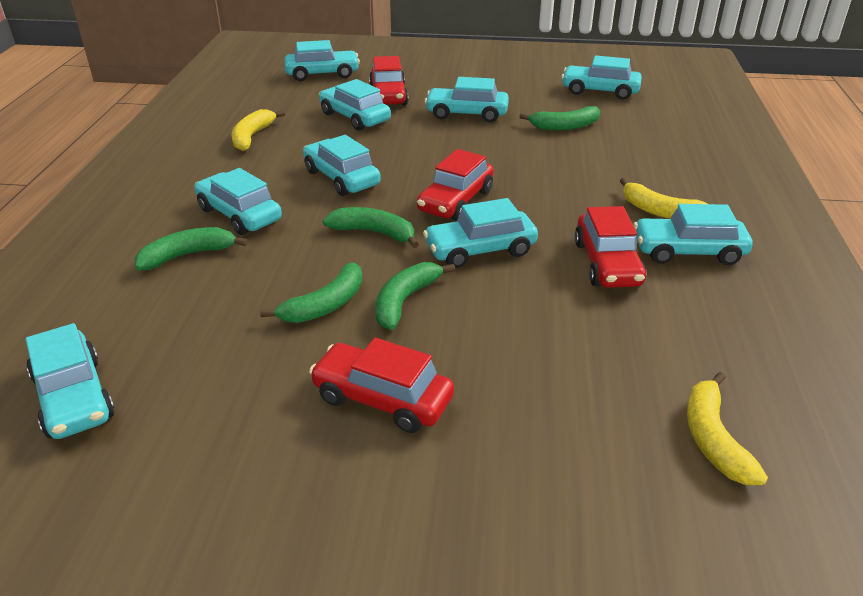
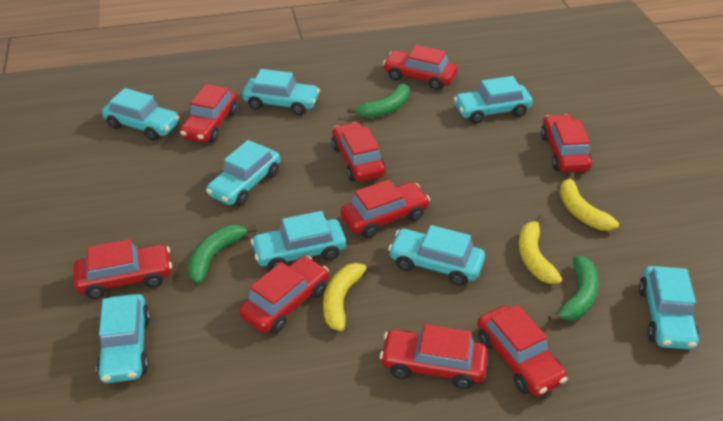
green banana: [135,227,248,270] [260,262,363,323] [323,207,419,248] [375,262,455,330] [519,106,600,131] = 5 -> [188,225,257,283] [347,83,409,118] [548,255,599,322] = 3
red car: [309,338,454,433] [369,56,408,105] [417,149,494,221] [574,206,646,288] = 4 -> [74,239,172,299] [180,84,238,143] [239,256,329,333] [332,122,386,182] [341,180,430,238] [380,324,488,389] [383,45,457,90] [477,305,568,396] [541,114,592,172] = 9
turquoise car: [26,323,115,439] [194,168,282,235] [284,40,360,81] [303,135,381,196] [319,79,391,131] [423,198,538,268] [424,77,509,122] [561,55,642,100] [633,204,753,265] = 9 -> [96,294,151,383] [102,88,180,141] [206,140,280,206] [242,69,320,115] [251,211,346,270] [388,225,485,286] [454,76,533,124] [639,266,699,350] = 8

